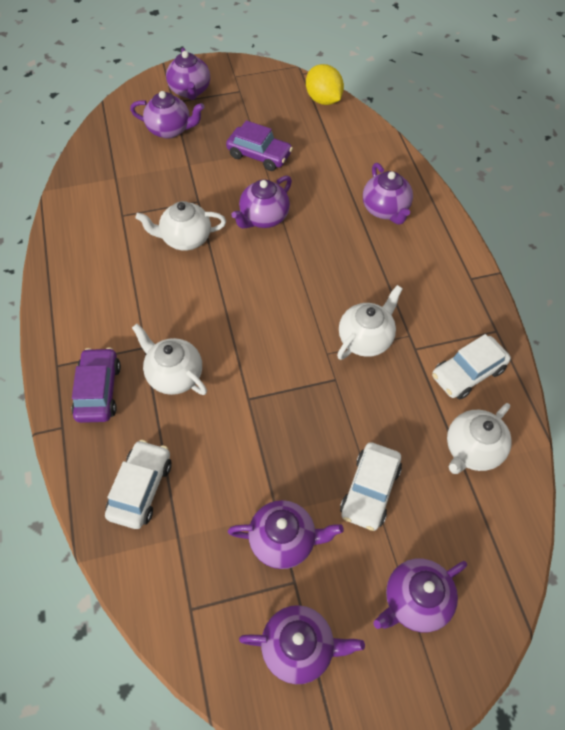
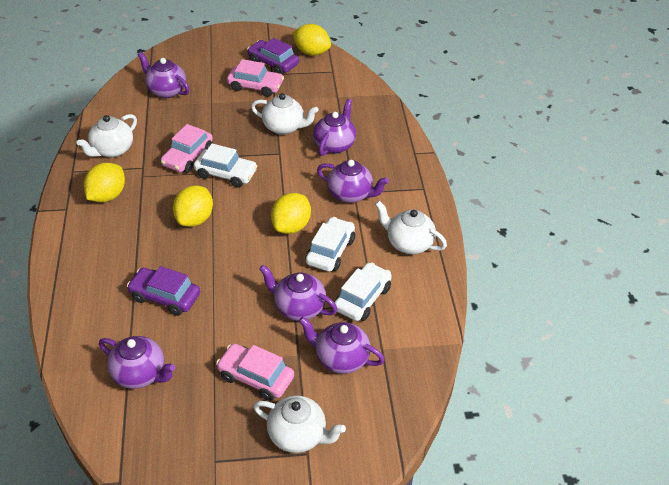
pink car: none = 0 -> [161,124,213,173] [216,344,294,401] [227,59,284,97] = 3
purple teapot: [130,91,204,139] [166,48,210,100] [228,500,344,569] [231,175,292,229] [239,605,365,684] [363,163,413,224] [373,558,467,632] = 7 -> [99,336,175,389] [138,52,190,98] [259,265,338,321] [299,316,385,374] [313,99,356,156] [317,160,389,203] = 6
yellow lemon: [306,64,344,105] = 1 -> [84,163,125,202] [173,185,213,227] [271,193,311,234] [292,24,331,56] = 4

